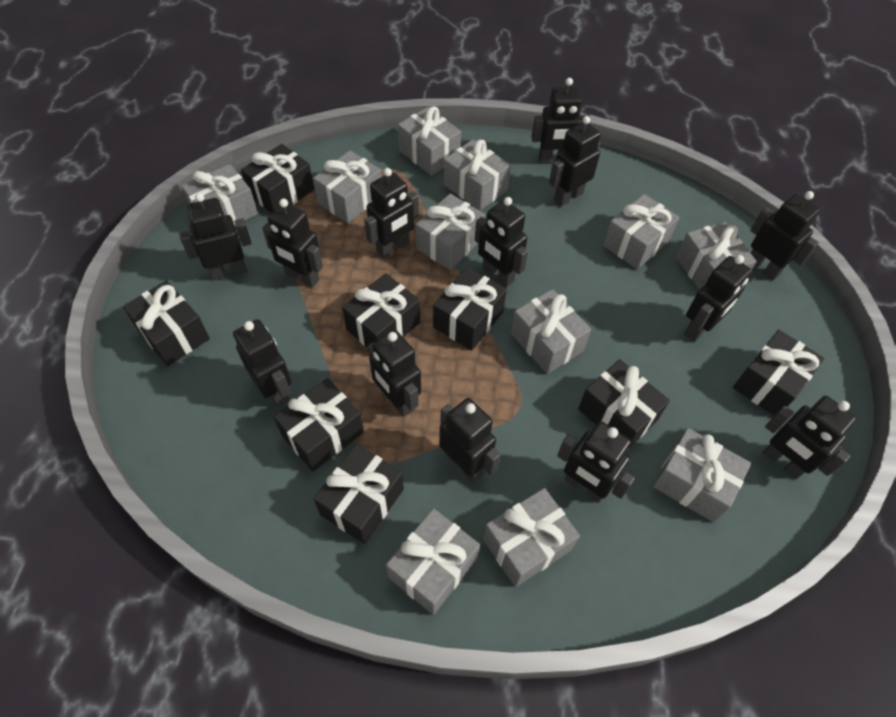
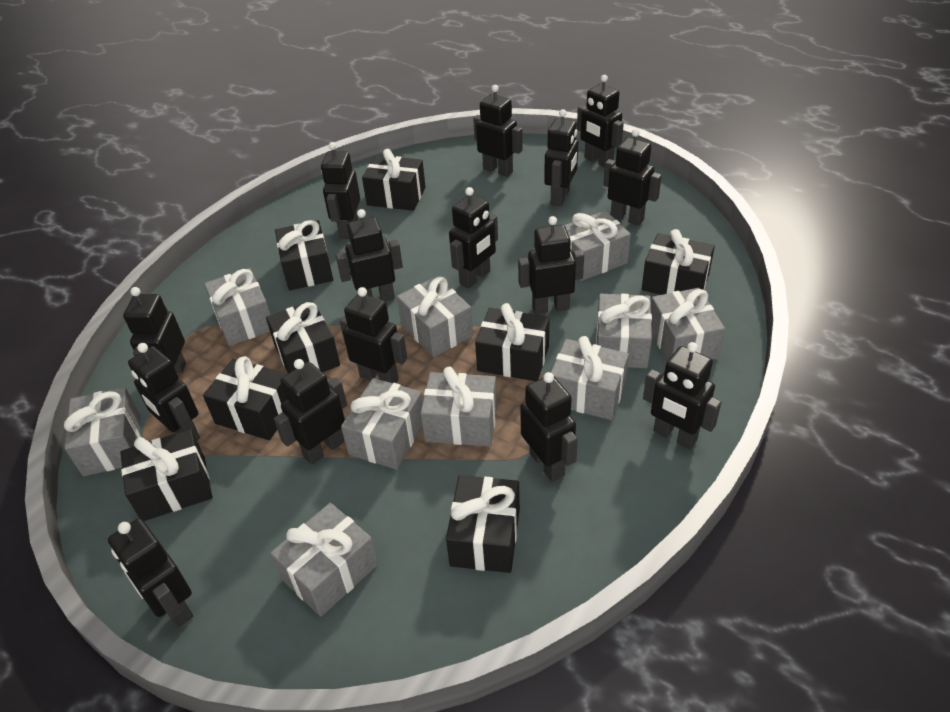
black robot: [179,193,252,280] [233,319,292,407] [262,199,323,288] [364,168,419,258] [368,330,421,417] [439,398,501,482] [475,197,528,287] [532,78,591,164] [549,116,601,207] [557,421,635,503] [684,255,752,342] [750,191,820,281] [763,396,856,479] = 13 -> [108,518,193,627] [123,287,186,373] [128,343,200,440] [274,359,347,465] [321,142,360,239] [336,209,403,301] [340,287,407,383] [449,187,498,288] [473,85,523,177] [518,216,584,315] [520,372,578,482] [544,109,578,207] [577,75,624,168] [603,129,662,226] [643,342,722,449] = 15
grey gift: [181,164,258,225] [313,150,382,223] [386,508,480,615] [398,106,461,176] [416,194,485,270] [444,139,511,211] [483,488,580,587] [511,289,591,374] [603,194,680,269] [653,428,751,522] [676,222,757,290] = 11 -> [64,387,140,476] [204,268,270,346] [270,503,378,617] [341,378,423,470] [397,276,473,357] [421,367,497,447] [551,336,629,420] [564,211,631,281] [596,294,652,368] [651,288,725,361] = 10

